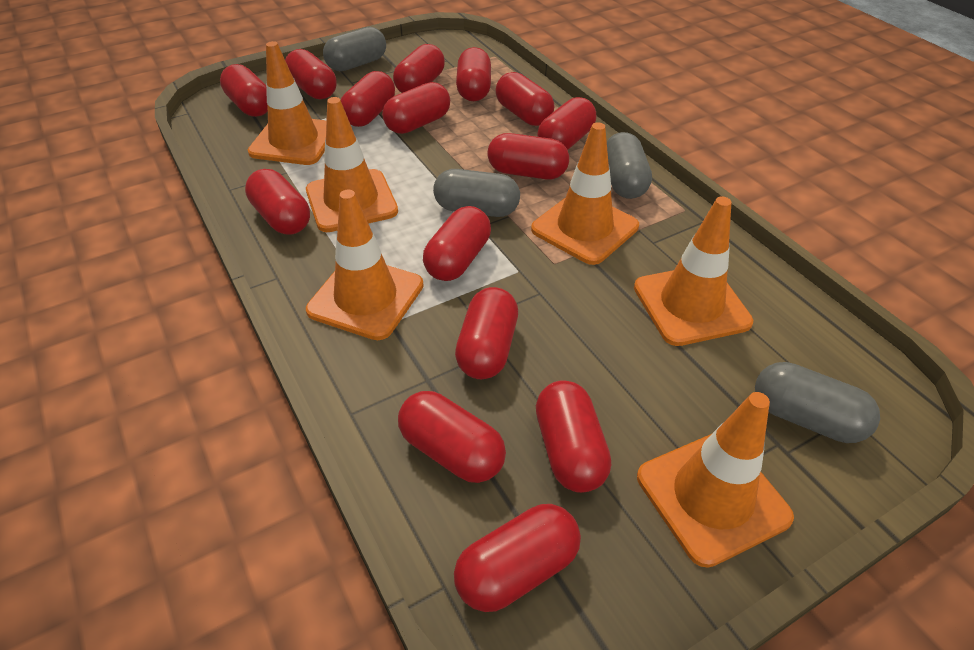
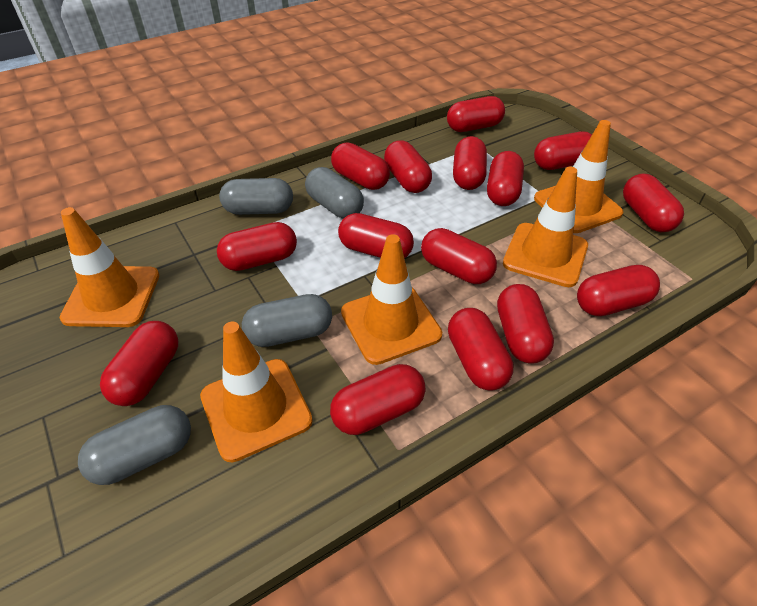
orange traffic cone: [248,41,327,165] [306,97,398,232] [306,190,424,340] [531,122,639,265] [634,196,753,346] [637,392,794,568] = 6 -> [59,207,159,327] [200,321,313,462] [341,234,442,365] [503,167,588,287] [534,120,623,233] = 5

